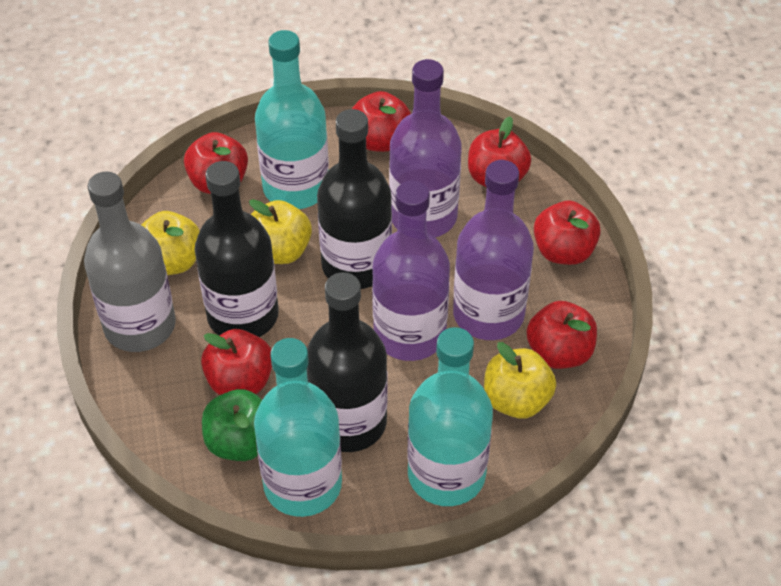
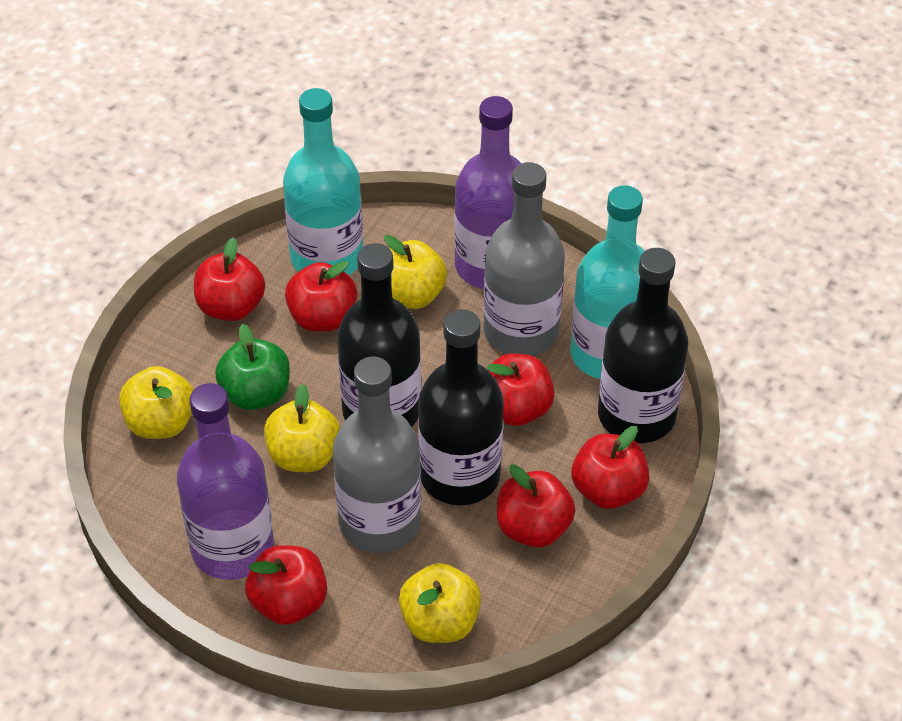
grey bottle: [84,172,176,352] = 1 -> [333,356,421,553] [483,162,565,356] = 2
purple bottle: [372,180,450,361] [389,59,462,238] [453,160,534,340] = 3 -> [177,383,274,580] [454,96,521,289] = 2
turquoise bottle: [254,338,342,517] [255,30,329,209] [407,327,493,506] = 3 -> [283,88,363,275] [570,185,645,379] = 2
yellow apple: [141,211,200,275] [249,199,312,264] [484,342,556,419] = 3 -> [119,366,194,439] [264,384,340,472] [384,235,447,309] [399,563,481,643] = 4

